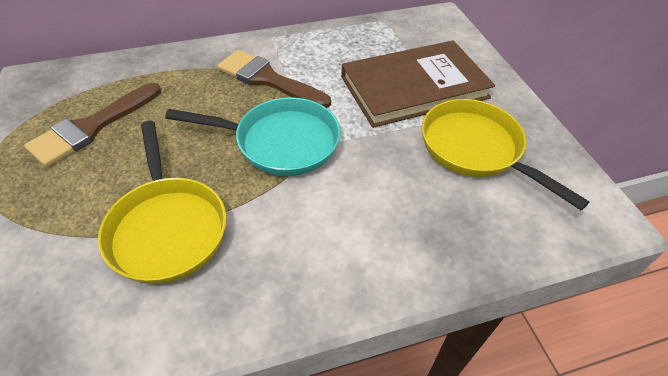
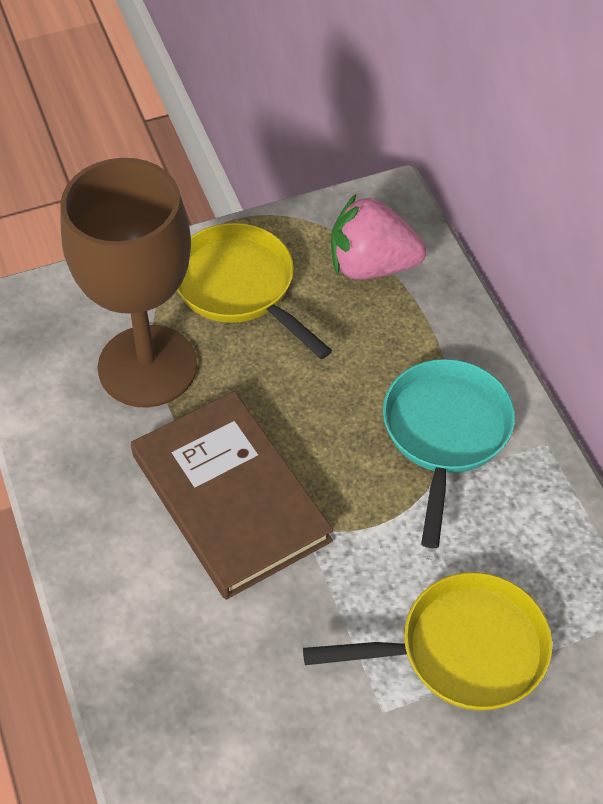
brown brush: [24,83,161,167] [217,50,331,108] = 2 -> none = 0
brown goblet: none = 0 -> [60,158,197,408] = 1
pink strawberry: none = 0 -> [331,193,427,280] = 1

